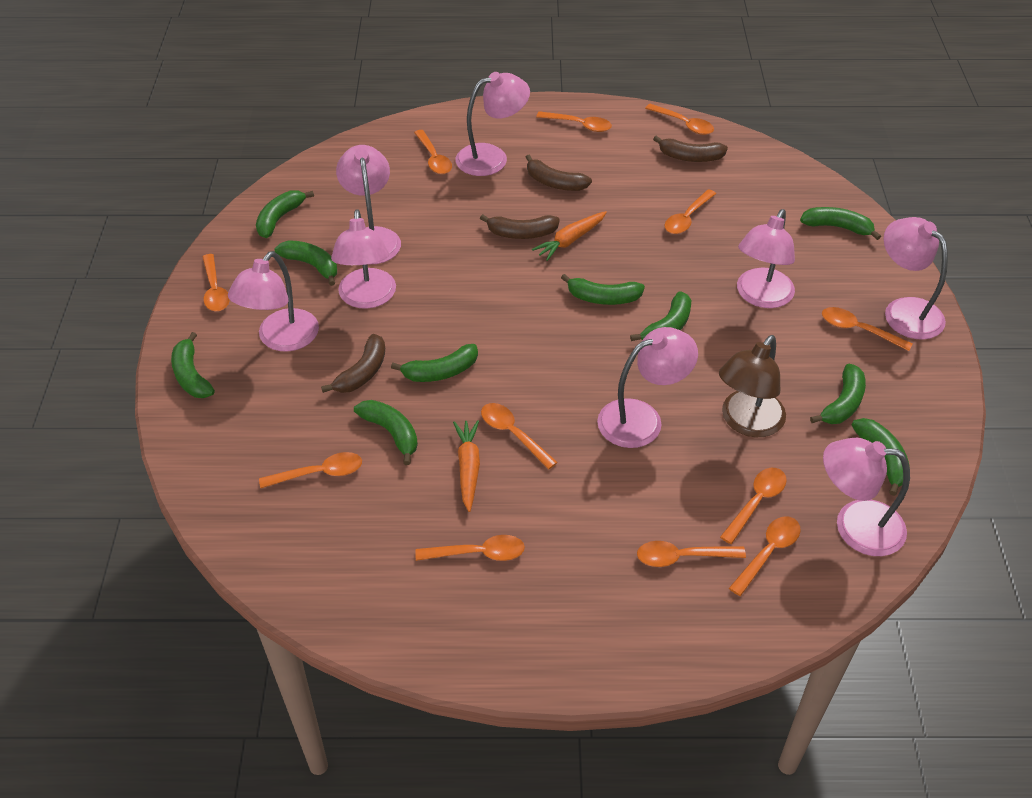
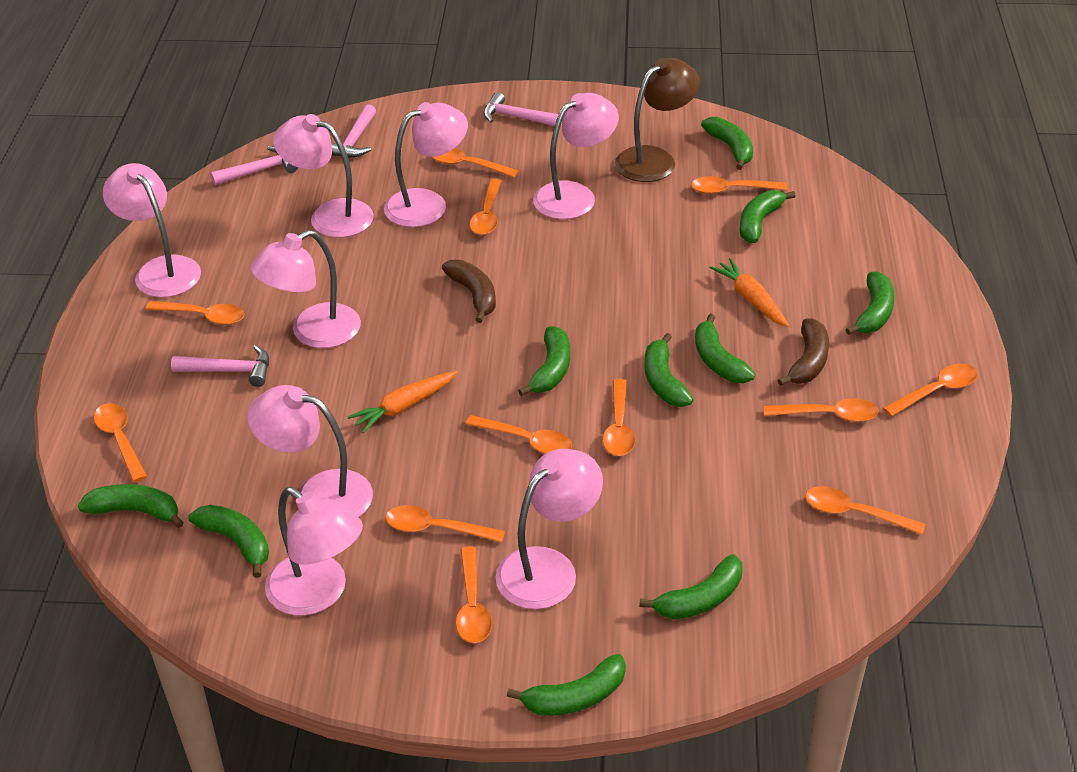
brown banana: [321,334,385,393] [480,214,560,239] [525,155,592,191] [653,136,728,162] = 4 -> [442,260,496,323] [778,318,829,386] = 2
pink hammer: none = 0 -> [171,345,269,387] [210,146,298,185] [331,104,376,158] [483,92,562,126] = 4

